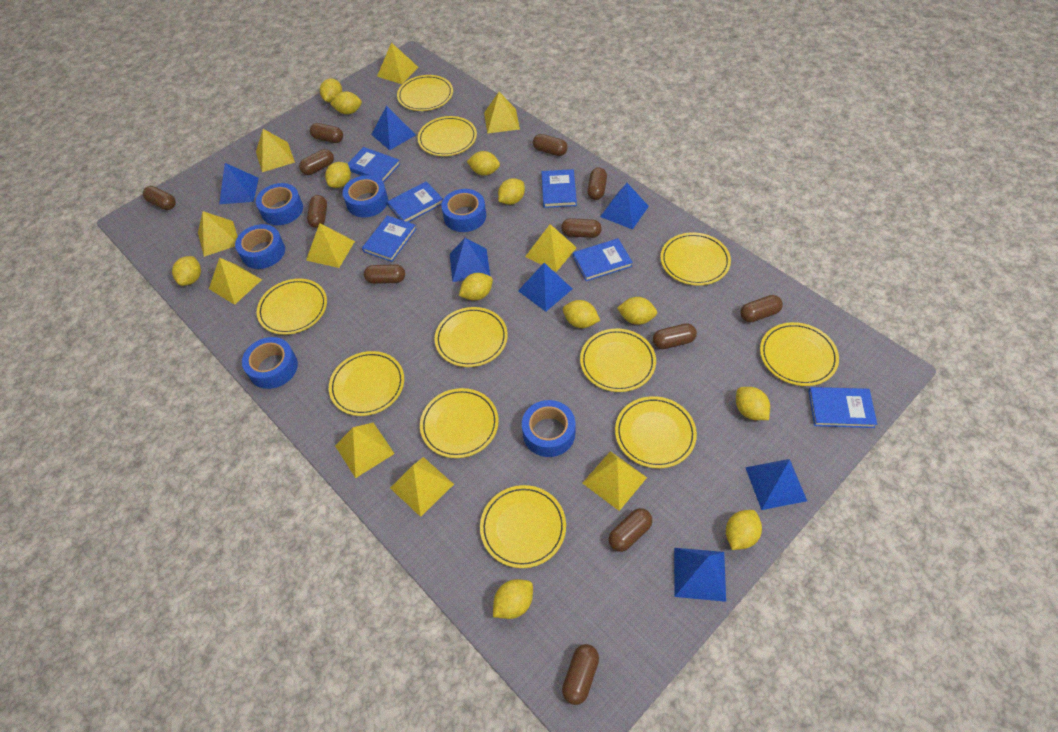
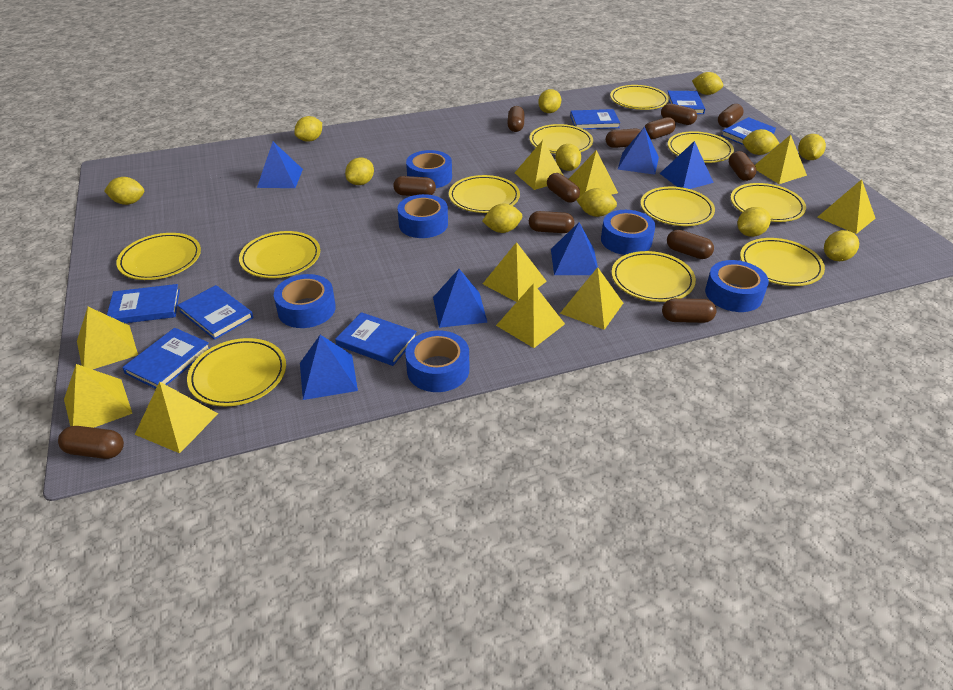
blue book: [347,147,400,183] [362,216,416,262] [387,181,443,222] [541,169,577,208] [573,238,633,281] [808,387,877,428] = 6 -> [107,284,180,323] [122,328,210,389] [177,285,253,340] [335,312,417,366] [570,109,620,129] [668,91,705,114] [721,117,776,145] = 7
blue pyramid: [219,163,259,204] [371,106,416,150] [450,238,490,282] [518,263,572,312] [600,183,649,229] [674,548,726,602] [745,459,807,510] = 7 -> [257,142,303,188] [300,335,358,400] [433,269,488,328] [551,222,598,275] [618,127,659,175] [659,141,714,189] = 6

